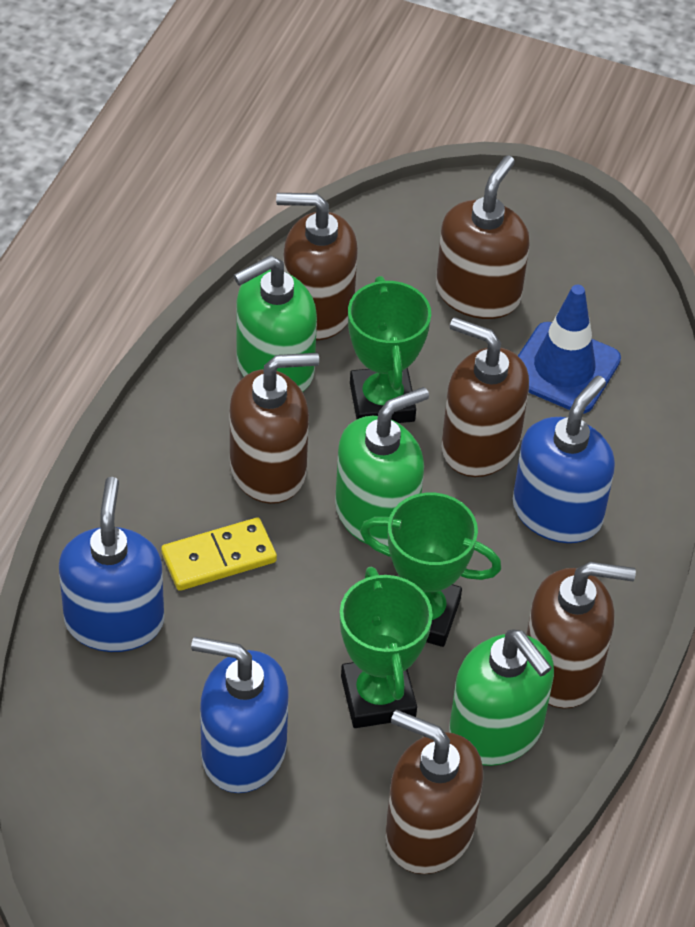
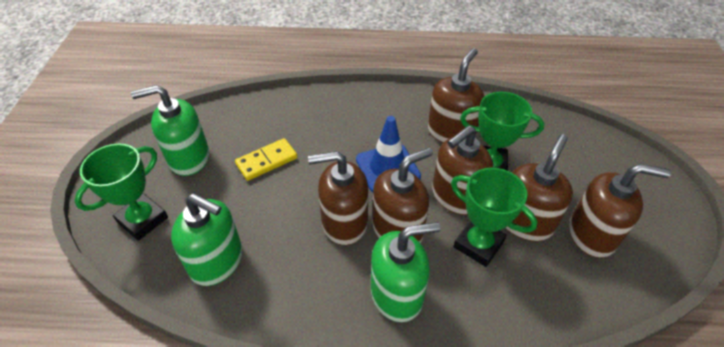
blue soap dispenser: [59,477,164,652] [191,637,289,793] [513,376,615,543] = 3 -> none = 0

